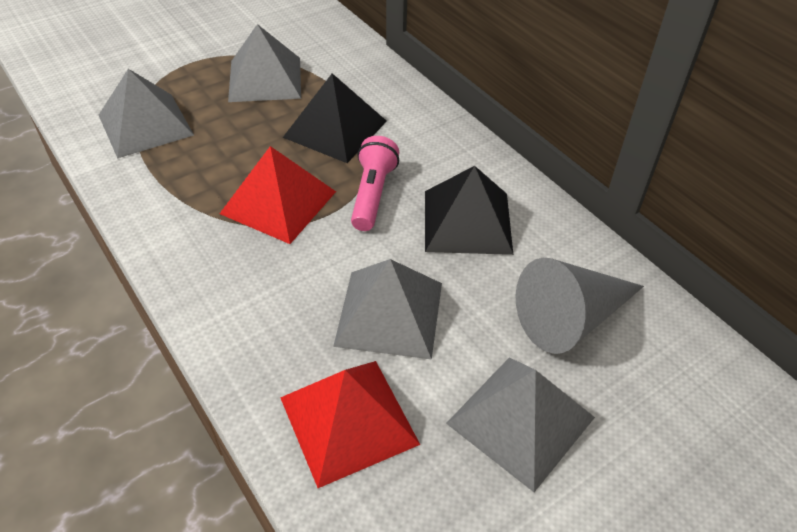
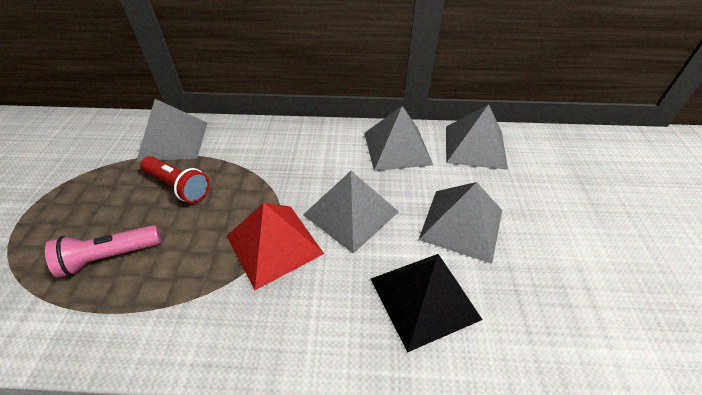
black pyramid: [283,73,387,163] [425,166,513,255] = 2 -> [371,254,483,352] = 1
grey cone: [516,258,644,354] = 1 -> none = 0
grey pyramid: [99,69,194,158] [228,24,301,102] [333,259,442,360] [446,357,595,492] = 4 -> [136,99,207,162] [303,171,399,253] [364,106,433,171] [418,182,502,264] [446,104,508,170] = 5
red flashlight: none = 0 -> [140,156,210,203] = 1
red pyramid: [220,146,336,244] [280,361,420,488] = 2 -> [227,203,324,290] = 1

